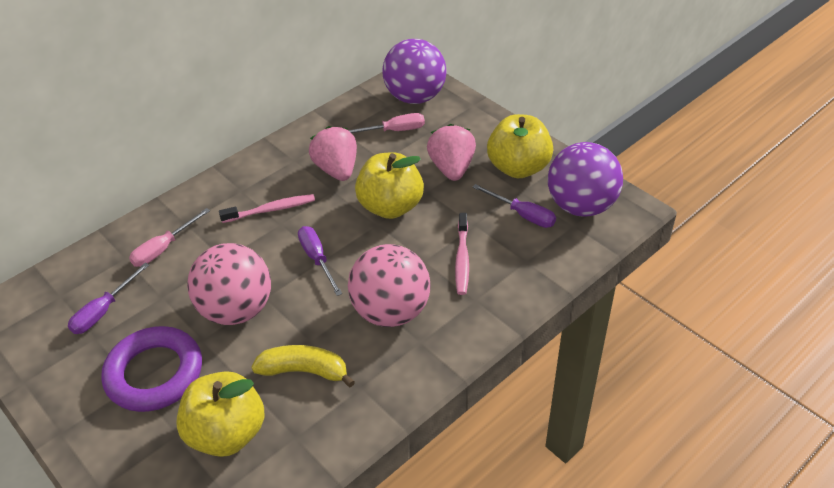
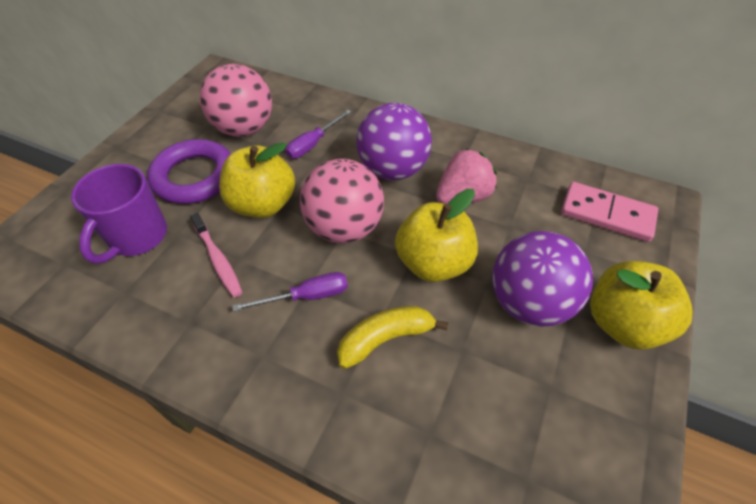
pink domino: none = 0 -> [561,182,658,242] = 1
pink screwdriver: [129,208,210,267] [349,113,425,133] = 2 -> none = 0
pink strawberry: [309,126,357,181] [427,124,476,181] = 2 -> [436,148,497,204] = 1
pink toothbrush: [219,194,315,223] [455,213,469,295] = 2 -> [190,213,243,298] = 1
purple mug: none = 0 -> [71,164,167,264] = 1
purple screwdriver: [68,263,149,334] [298,226,342,296] [472,184,556,228] = 3 -> [232,272,348,312] [285,110,351,158] = 2

